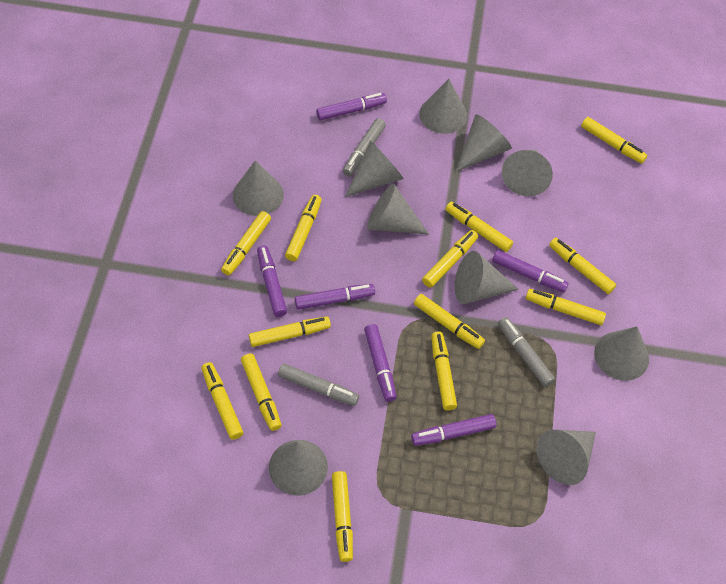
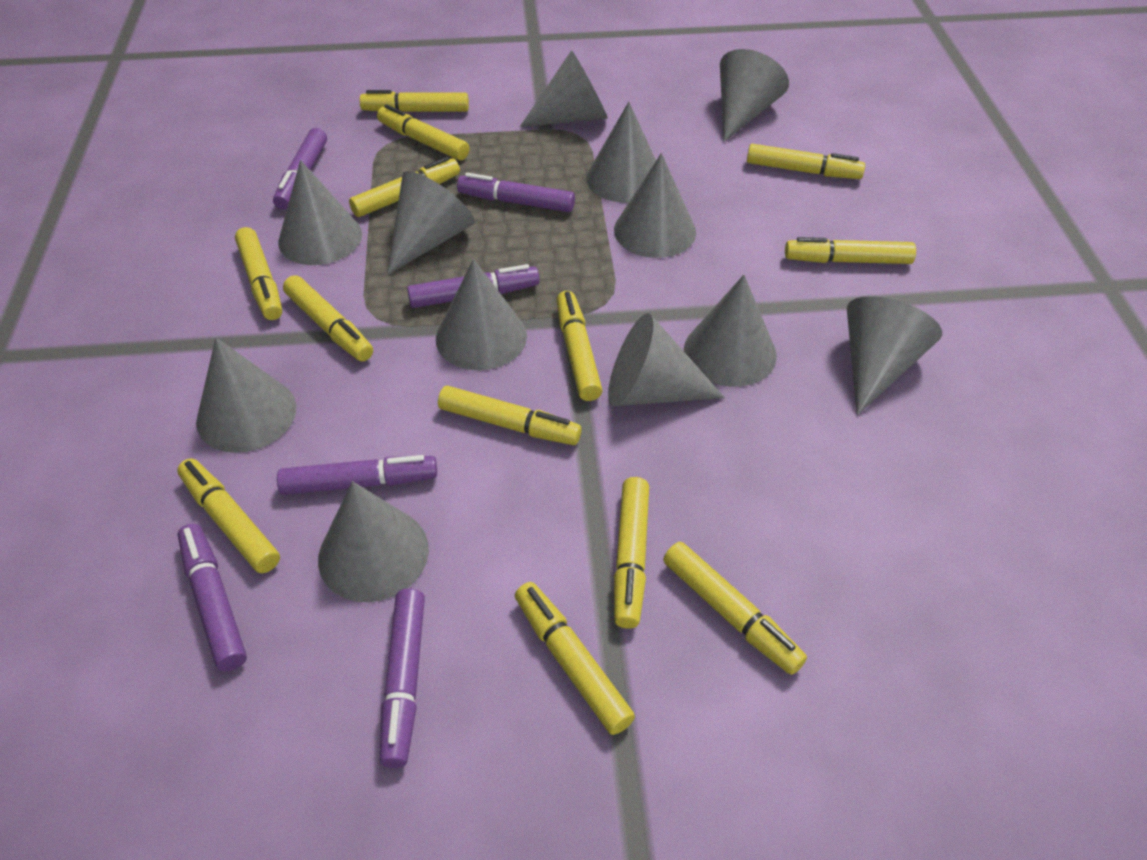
grey cone: [233,160,284,216] [269,440,328,495] [345,141,404,197] [367,184,429,234] [419,79,467,134] [455,251,519,304] [456,114,512,172] [502,150,553,196] [536,430,596,485] [594,326,649,381] = 10 -> [196,338,296,453] [278,160,362,265] [318,481,429,602] [387,171,475,275] [436,259,527,370] [520,50,608,127] [586,102,656,203] [608,313,725,406] [614,153,696,258] [684,275,777,387] [720,49,789,142] [847,296,942,415] = 12
grey marker: [278,363,359,406] [343,118,386,177] [498,317,555,387] = 3 -> none = 0

